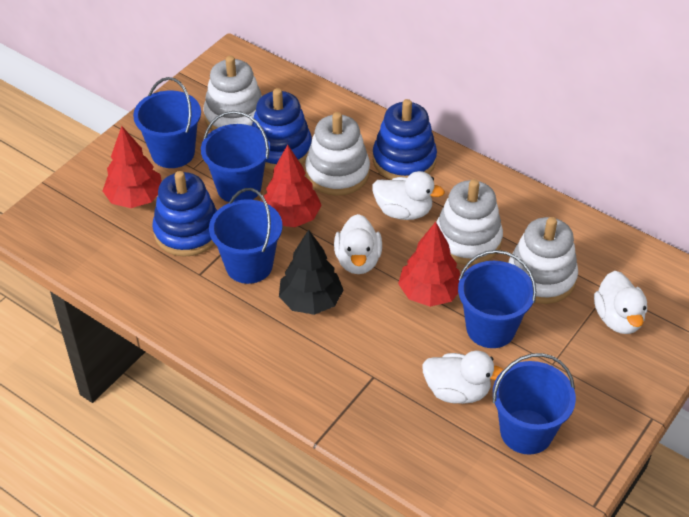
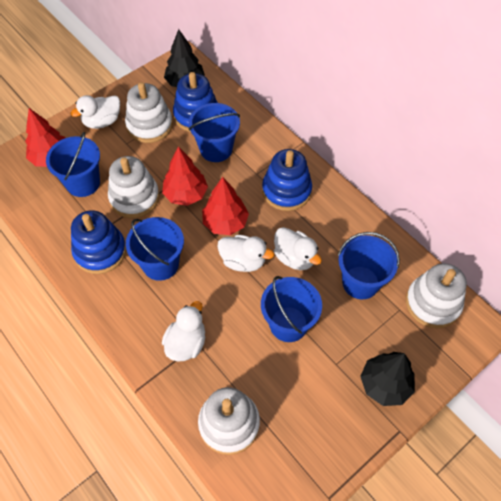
black tree: [279,230,343,315] = 1 -> [164,29,205,87] [360,352,415,406] = 2

